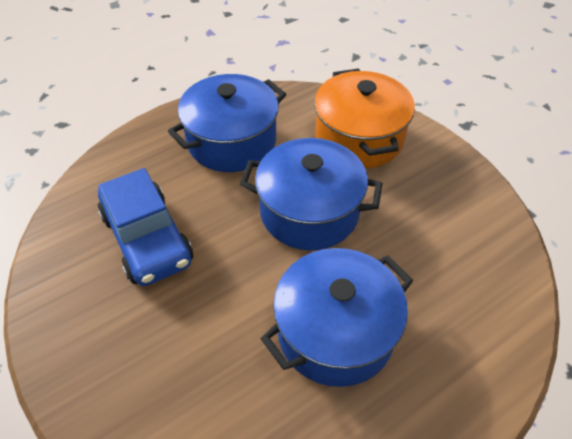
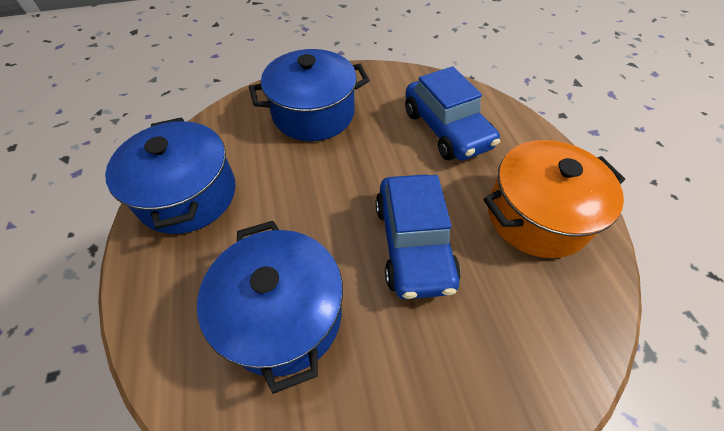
blue car: [98,168,193,286] = 1 -> [375,174,461,299] [405,66,500,161] = 2

